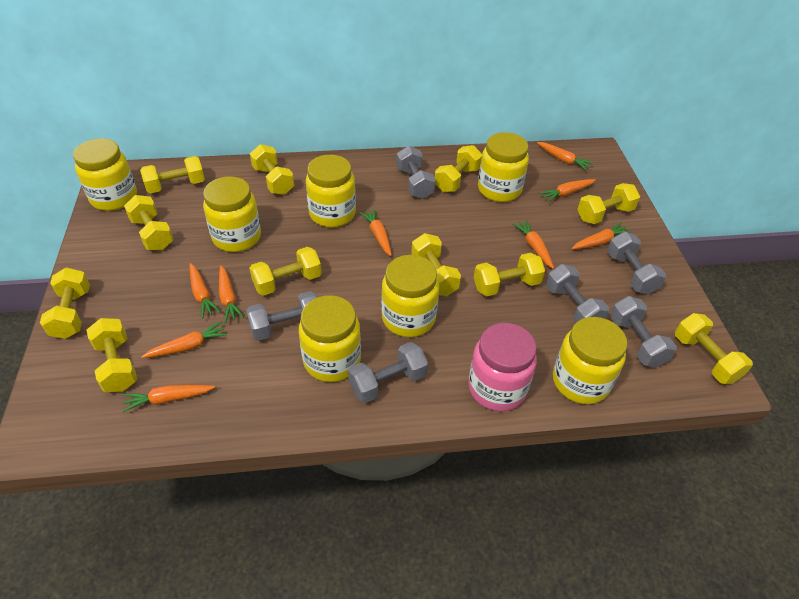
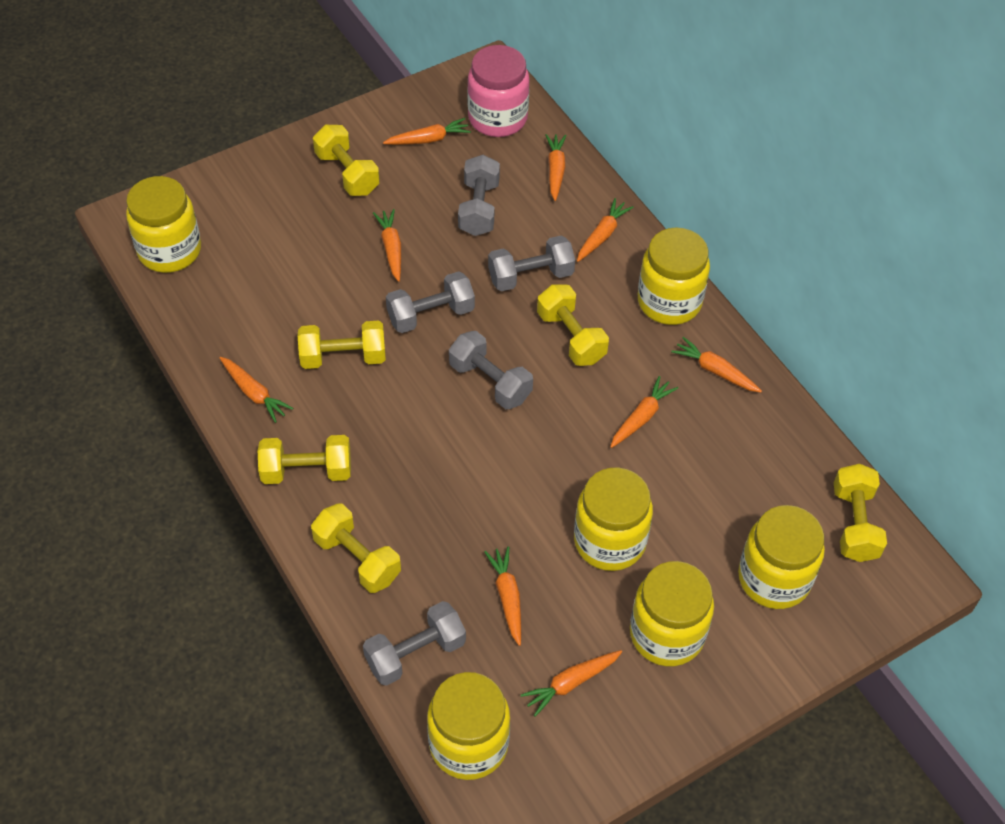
grey dumbbell: [246,291,318,341] [348,342,428,403] [396,146,436,199] [546,264,609,323] [607,232,666,295] [610,296,677,367] = 6 -> [363,601,466,686] [386,271,475,333] [449,331,533,409] [458,155,500,236] [488,236,575,291] = 5
yellow dumbbell: [40,267,90,339] [87,318,138,392] [124,195,174,250] [140,156,205,193] [249,247,322,296] [250,144,294,195] [411,233,461,296] [435,145,482,192] [474,253,545,296] [577,183,640,224] [675,313,753,384] = 11 -> [258,435,351,484] [298,321,386,369] [311,504,401,593] [313,125,380,196] [537,284,609,366] [834,464,887,562] = 6
yellow jar: [73,138,137,211] [203,177,261,252] [299,295,361,382] [306,155,356,228] [381,255,439,337] [478,132,529,202] [553,317,627,404] = 7 -> [126,176,201,273] [427,672,510,780] [574,468,653,571] [630,561,714,666] [638,228,710,325] [738,505,825,609] = 6

